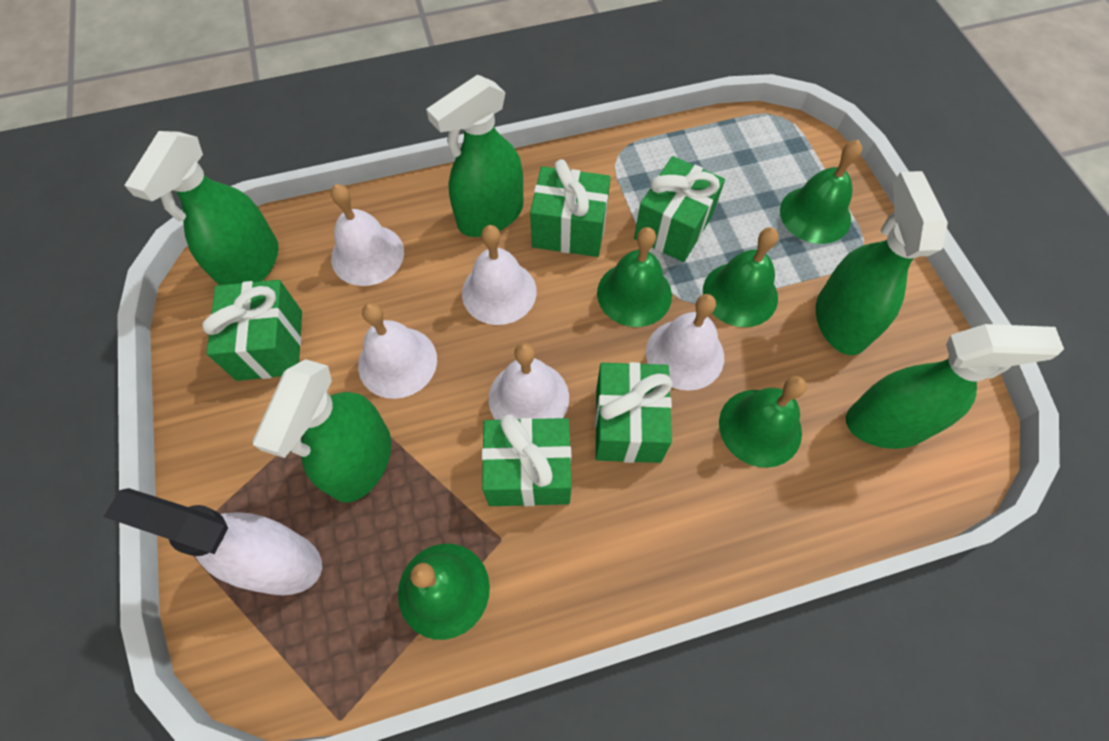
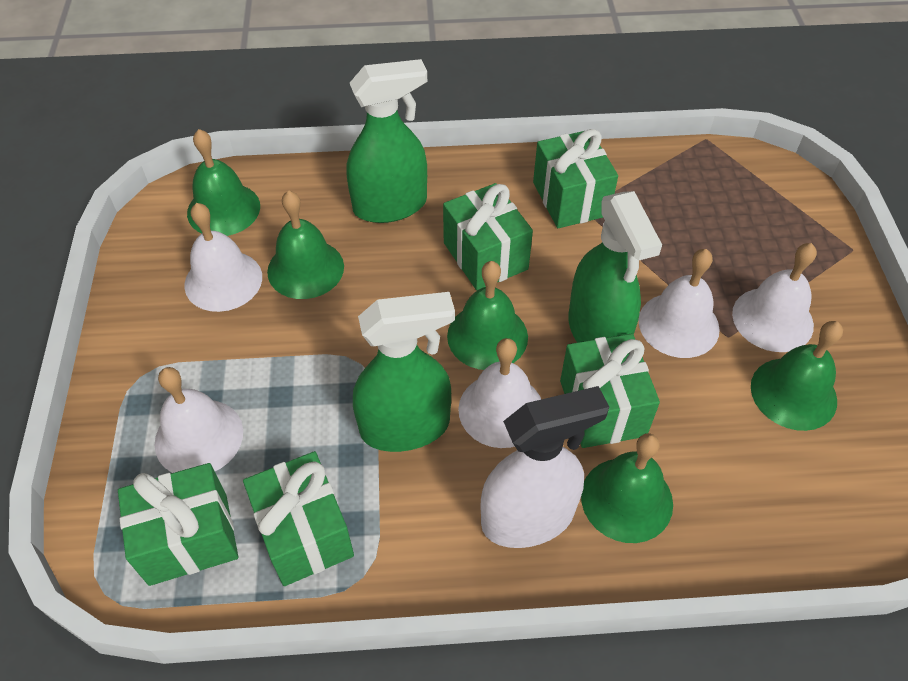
green spray bottle: [124,131,279,285] [253,359,391,503] [426,75,524,237] [816,171,948,355] [846,324,1064,449] = 5 -> [347,59,427,223] [353,292,455,452] [568,191,662,343] = 3

